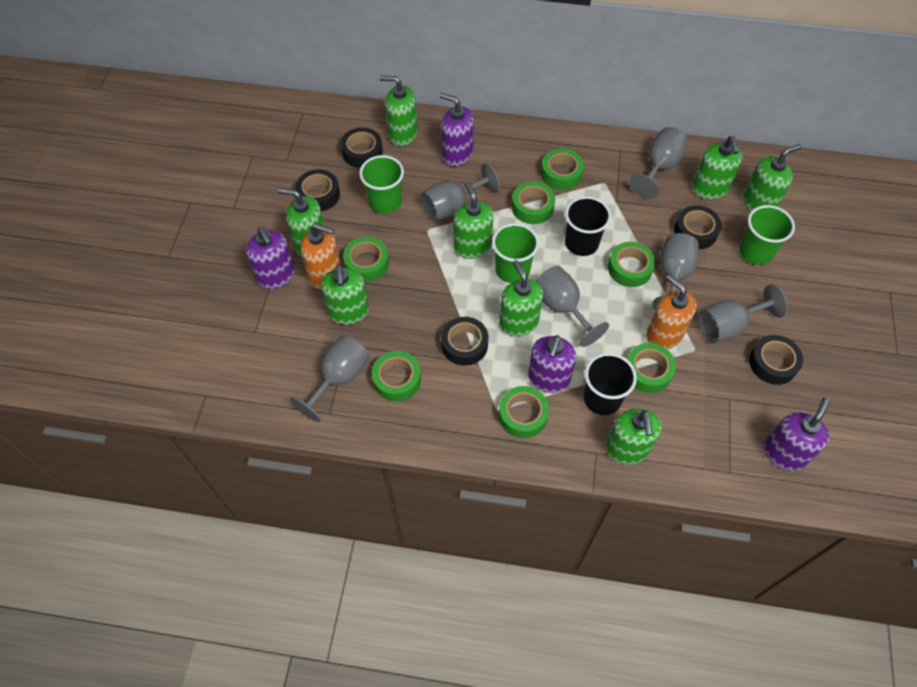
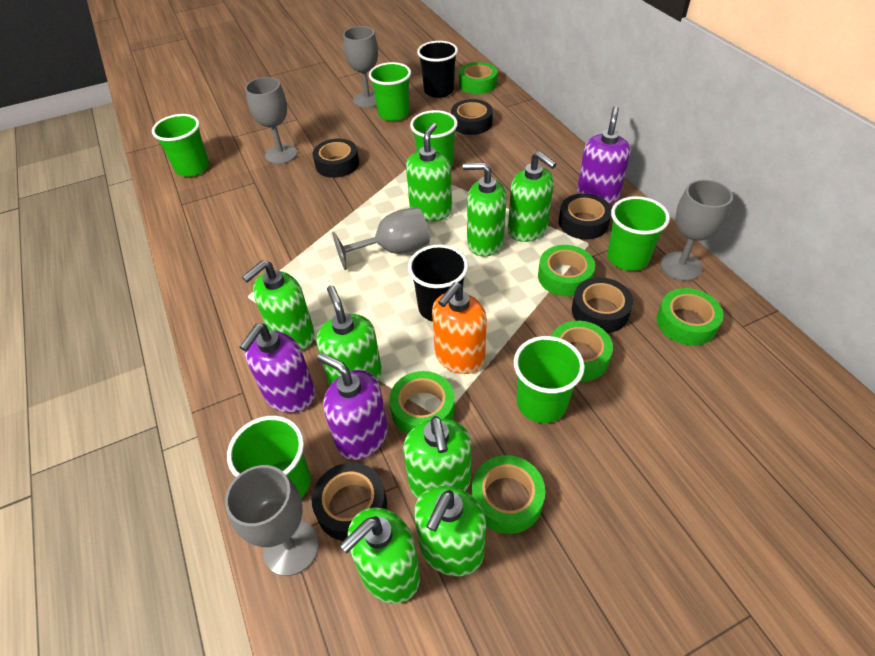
green cup: [359,155,404,214] [492,223,539,283] [739,205,795,265] = 3 -> [152,114,209,177] [227,416,311,498] [369,62,411,121] [410,110,458,168] [514,336,585,423] [607,196,670,271] = 6
green tape: [343,237,389,282] [372,351,421,401] [499,386,549,438] [512,181,555,224] [541,148,584,190] [608,242,655,287] [627,343,676,393] = 7 -> [389,371,455,435] [459,62,498,94] [472,455,545,534] [538,245,595,296] [552,321,613,382] [657,288,723,346] = 6
grey goblet: [290,335,370,422] [421,163,500,222] [536,266,609,347] [629,127,688,199] [653,233,699,309] [698,284,788,343] = 6 -> [225,465,319,576] [245,77,297,164] [332,207,430,270] [343,26,378,108] [660,180,733,281] = 5
orange soap dispenser: [301,223,341,289] [646,275,697,349] = 2 -> [432,282,487,374] = 1
purple soap dispenser: [246,227,295,289] [440,93,474,167] [528,335,576,393] [763,398,829,471] = 4 -> [240,324,315,413] [317,353,388,460] [577,106,631,204] = 3

